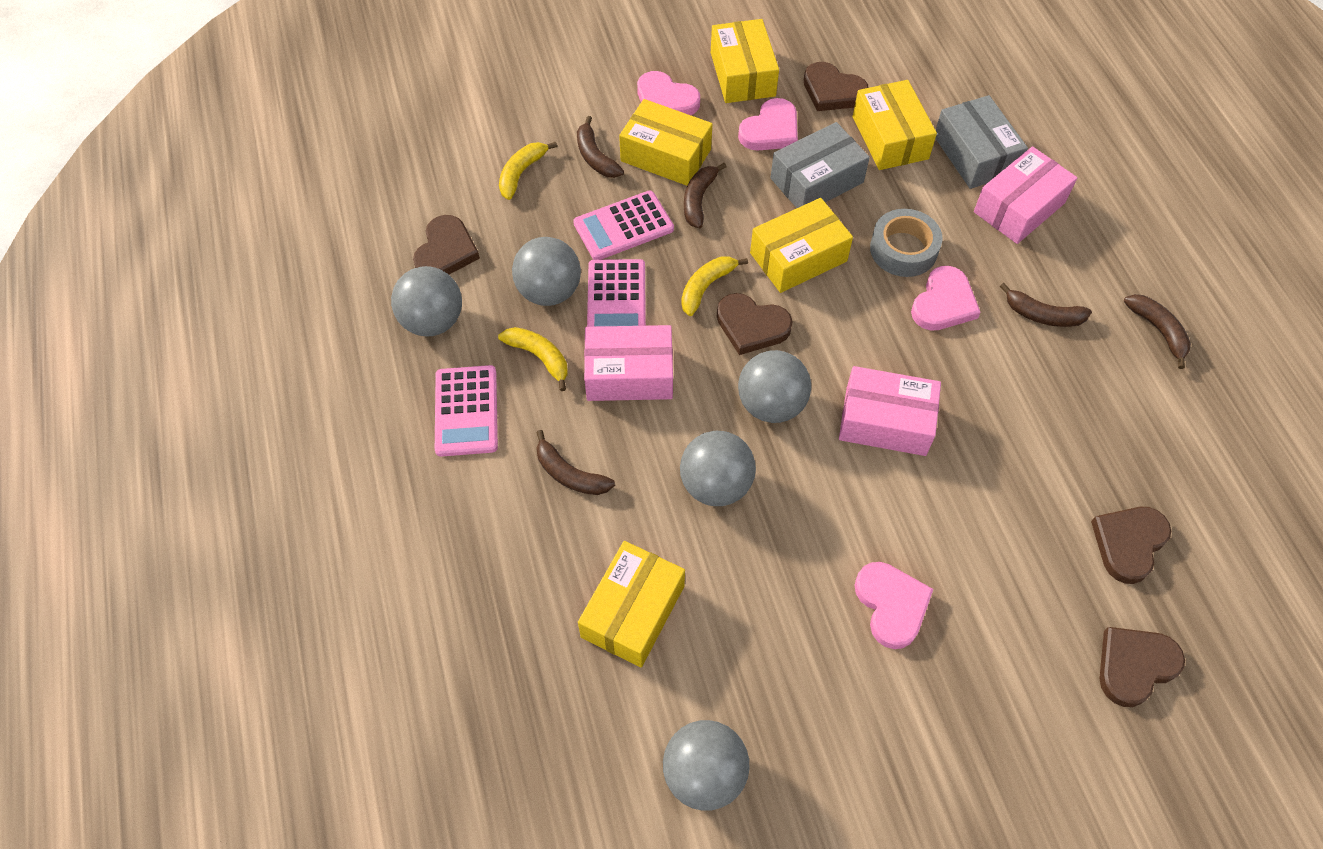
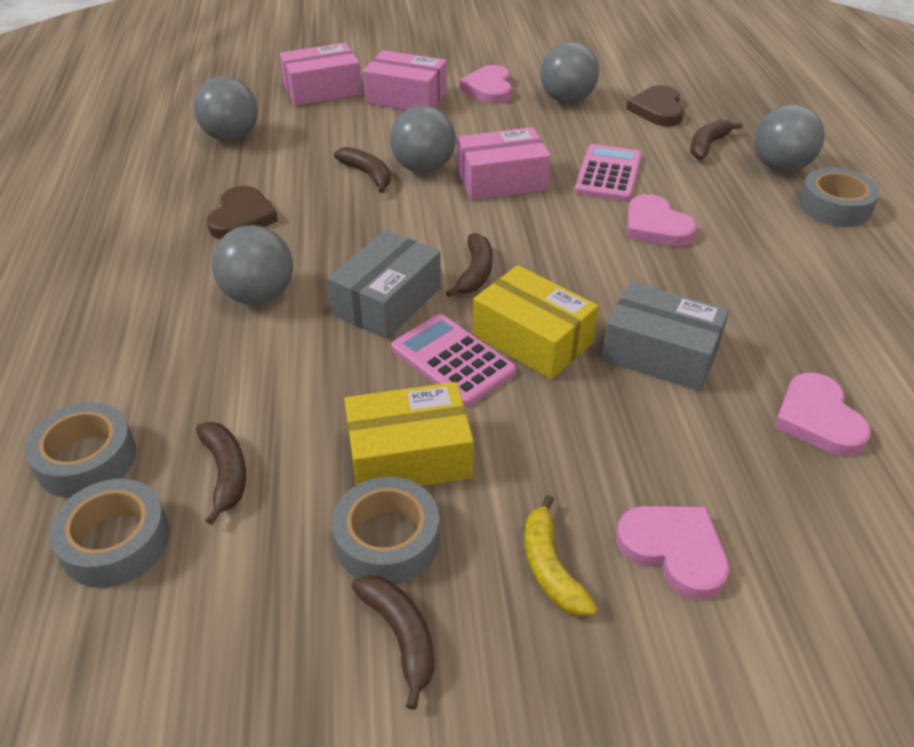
brown heart: [413,215,480,274] [717,293,793,355] [804,62,869,111] [1091,507,1172,584] [1099,627,1185,707] = 5 -> [207,186,278,239] [626,85,684,126] = 2
grey tape: [870,209,943,277] = 1 -> [24,402,136,498] [49,479,170,588] [332,477,440,585] [799,168,880,227] = 4
pink calculator: [435,365,498,457] [573,190,674,260] [587,259,646,327] = 3 -> [391,314,517,406] [574,144,642,201] = 2
yellow banana: [498,327,568,391] [499,142,557,200] [681,256,748,316] = 3 -> [524,495,597,617] = 1
yellow box: [578,541,685,668] [619,99,712,186] [711,19,779,103] [750,198,853,293] [853,80,937,170] = 5 -> [344,382,474,486] [473,265,599,379] = 2

